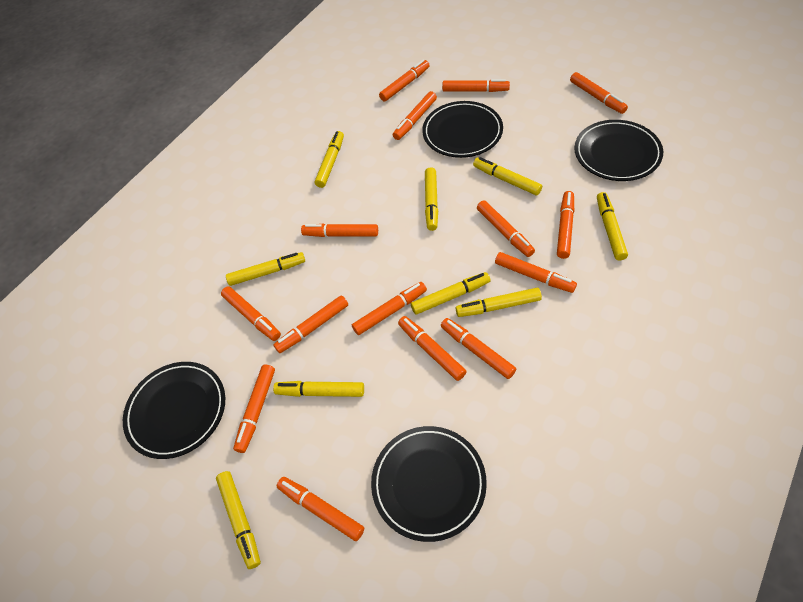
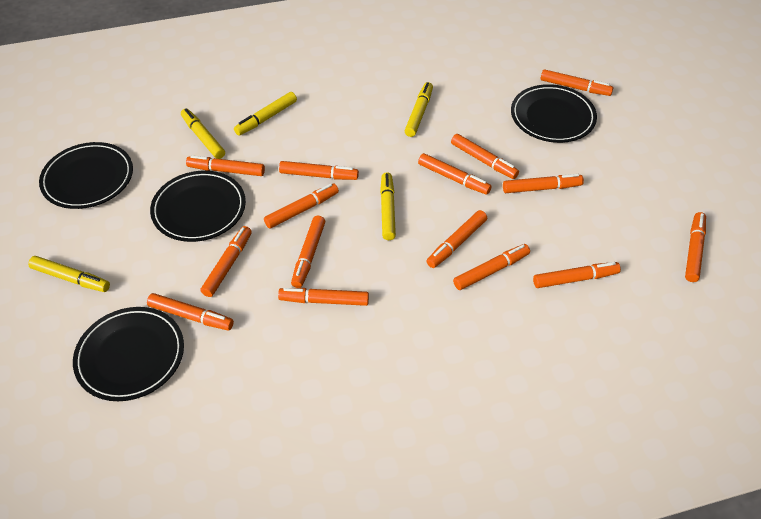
yellow marker: [216,471,261,569] [226,252,305,286] [273,381,364,397] [315,131,344,188] [411,272,491,315] [425,167,438,231] [456,288,542,317] [473,157,542,196] [597,192,628,261] = 9 -> [28,256,110,292] [181,108,225,159] [234,92,297,136] [380,172,396,240] [405,82,433,137] = 5

